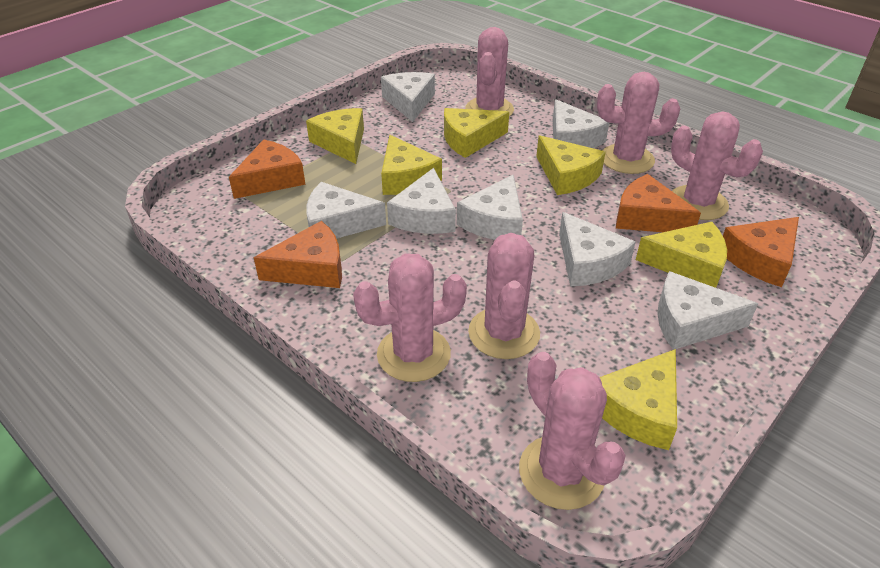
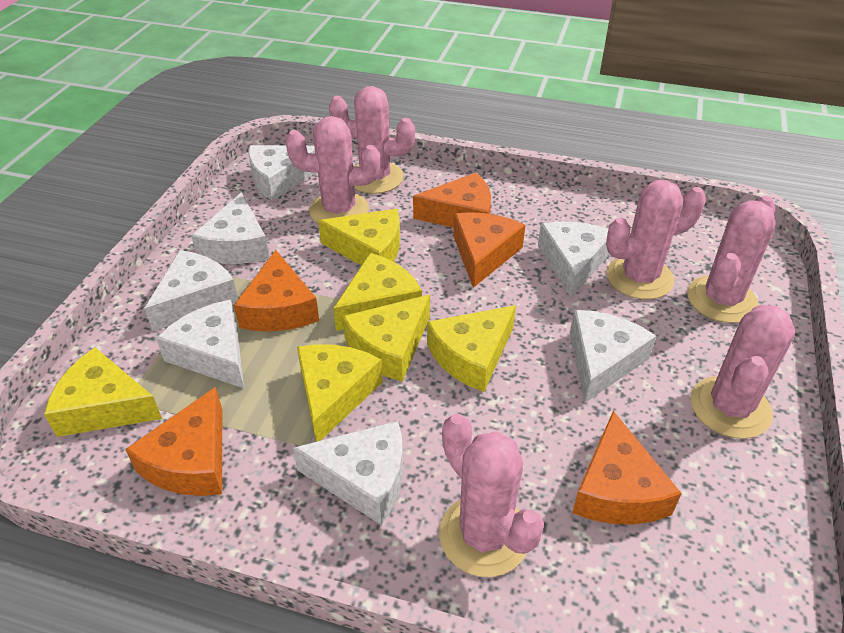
orange cheese: [229,139,306,199] [254,221,342,288] [616,174,701,232] [723,217,799,287] = 4 -> [125,387,222,496] [234,250,319,331] [413,172,491,228] [454,212,525,288] [572,411,682,524] = 5

